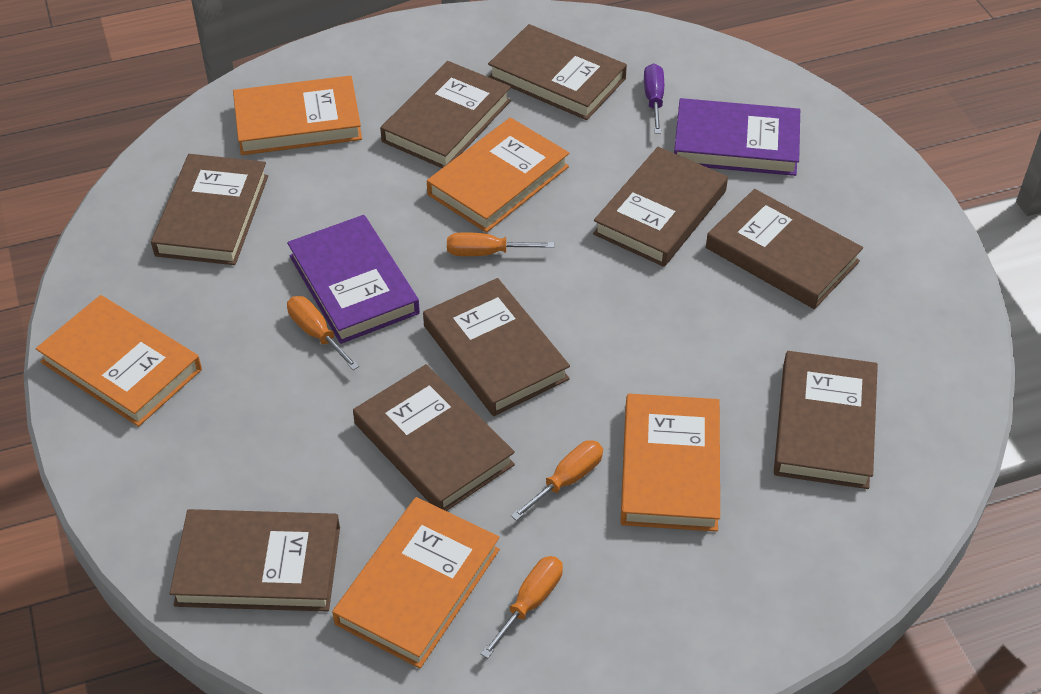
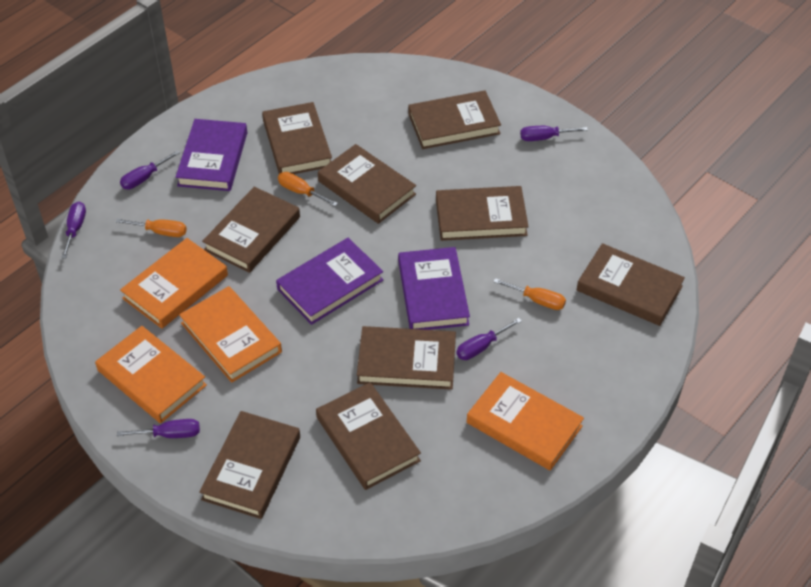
orange book: [36,295,202,427] [233,76,362,155] [332,497,500,668] [427,117,569,233] [620,394,720,532] = 5 -> [95,326,207,423] [120,238,228,329] [179,286,282,383] [467,372,584,471] = 4
orange screwdriver: [287,296,359,370] [447,232,554,256] [481,556,563,659] [511,440,603,521] = 4 -> [116,218,187,237] [278,172,338,206] [493,278,566,310] = 3
purple book: [287,215,420,344] [674,98,800,176] = 2 -> [176,119,247,191] [276,238,383,325] [398,247,470,330] = 3
purple screwdriver: [644,63,664,134] = 1 -> [61,202,86,259] [117,419,200,438] [120,150,180,189] [456,318,522,360] [520,126,588,141] = 5

